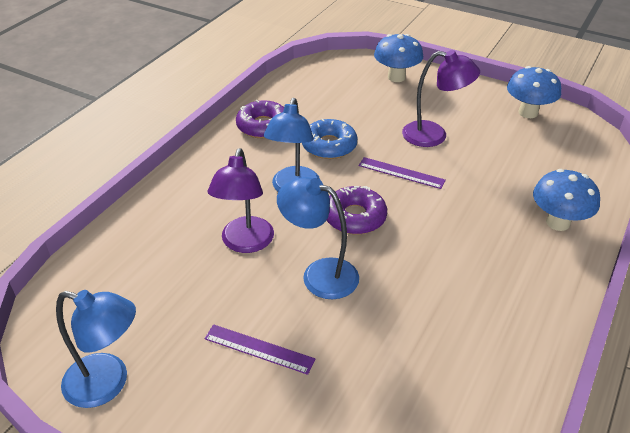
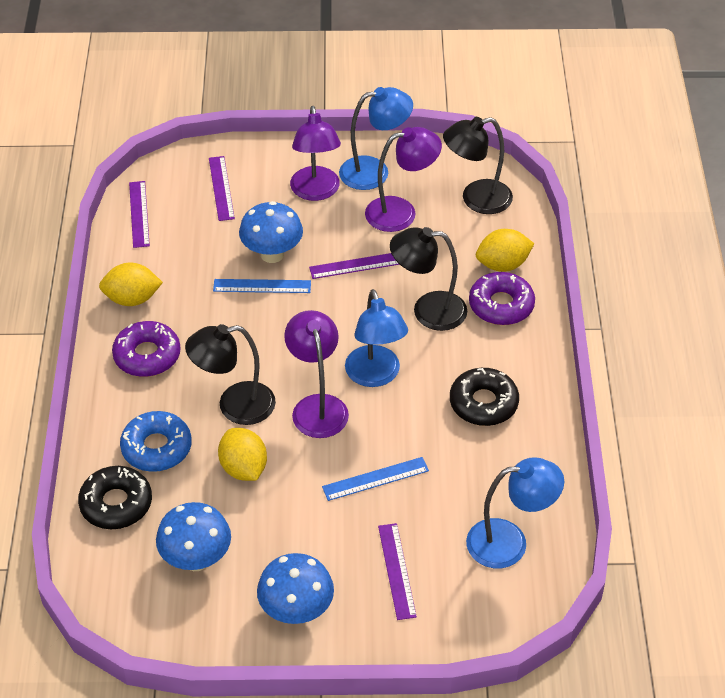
black donut: none = 0 -> [78,466,152,529] [450,368,519,426] = 2
black lamp: none = 0 -> [185,324,276,425] [390,227,467,331] [443,117,513,214] = 3
blue ruler: none = 0 -> [213,279,311,293] [322,457,429,501] = 2
purple lamp: [208,148,274,253] [402,50,480,147] = 2 -> [284,310,349,438] [290,106,341,201] [365,127,442,232] = 3
purple ruler: [204,324,316,375] [358,157,446,189] = 2 -> [129,181,150,248] [209,156,235,221] [309,253,400,279] [378,523,417,620] = 4
yellow lemon: none = 0 -> [99,263,163,306] [218,428,267,481] [476,229,534,272] = 3

